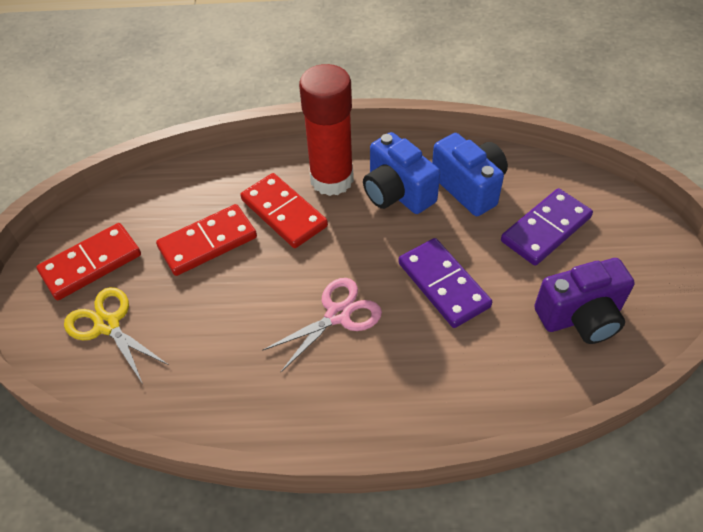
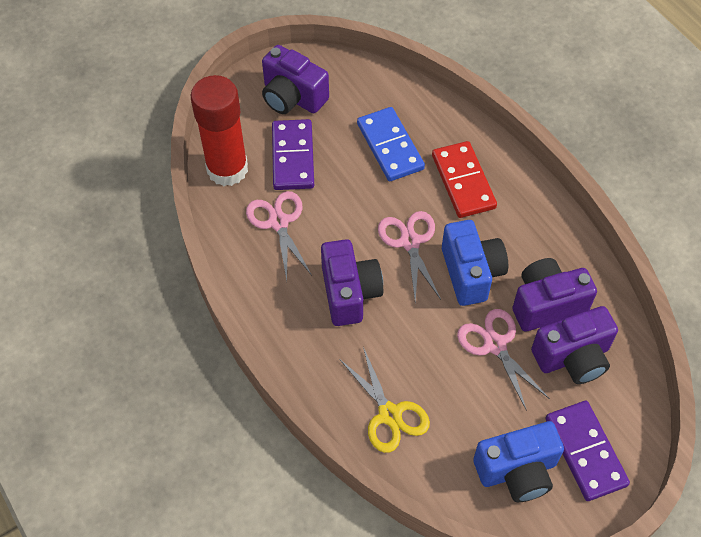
blue domino: none = 0 -> [357,107,425,181] = 1
pink scissors: [262,278,382,372] = 1 -> [246,191,312,280] [378,211,441,302] [457,309,550,411] = 3
purple camera: [534,258,635,344] = 1 -> [262,45,329,114] [321,239,383,326] [512,258,597,332] [531,306,618,384] = 4
red domino: [36,223,141,300] [156,204,257,276] [240,173,328,248] = 3 -> [432,141,497,218] = 1

